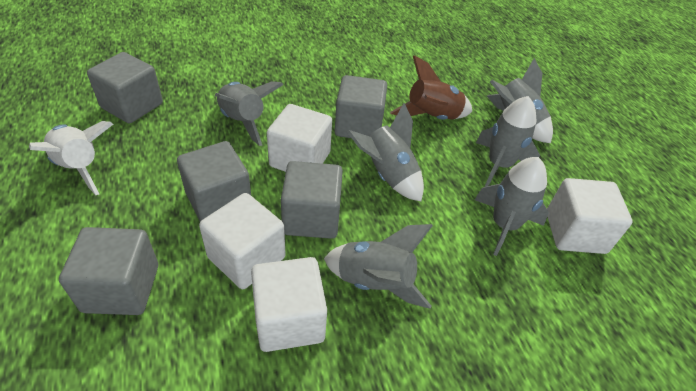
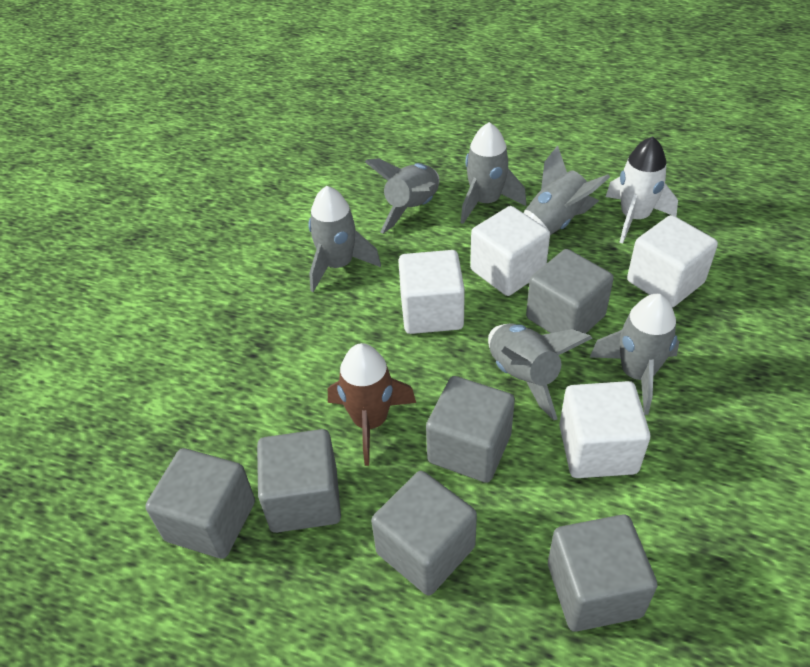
grey cube: [59,227,158,315] [87,52,163,123] [177,141,251,222] [281,161,343,239] [335,75,387,138] = 5 -> [145,448,255,559] [257,429,341,533] [371,471,477,596] [426,376,515,483] [526,249,614,334] [548,514,657,632] = 6

